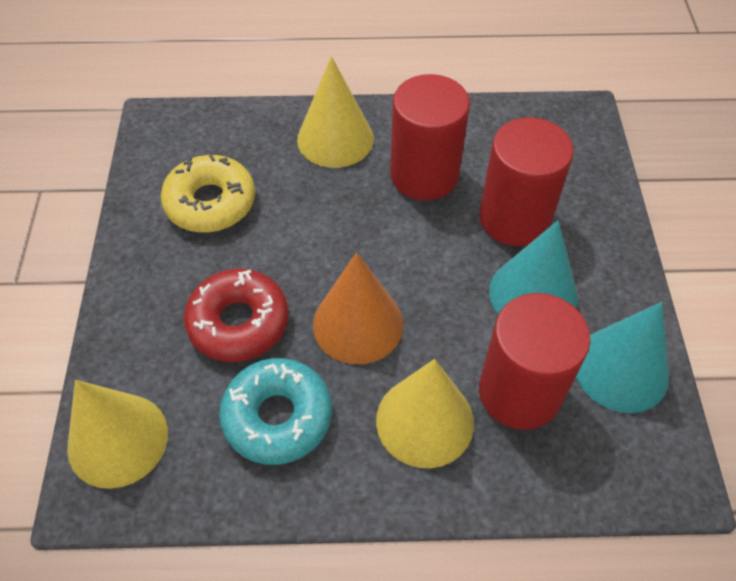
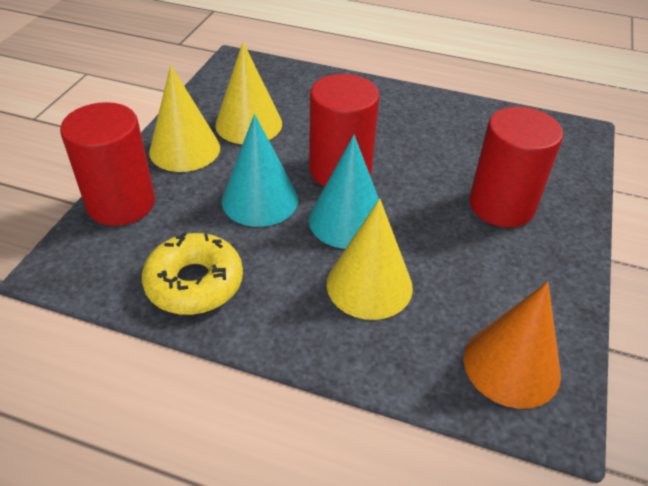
red donut: [184,269,289,362] = 1 -> none = 0
turquoise donut: [219,358,332,465] = 1 -> none = 0

